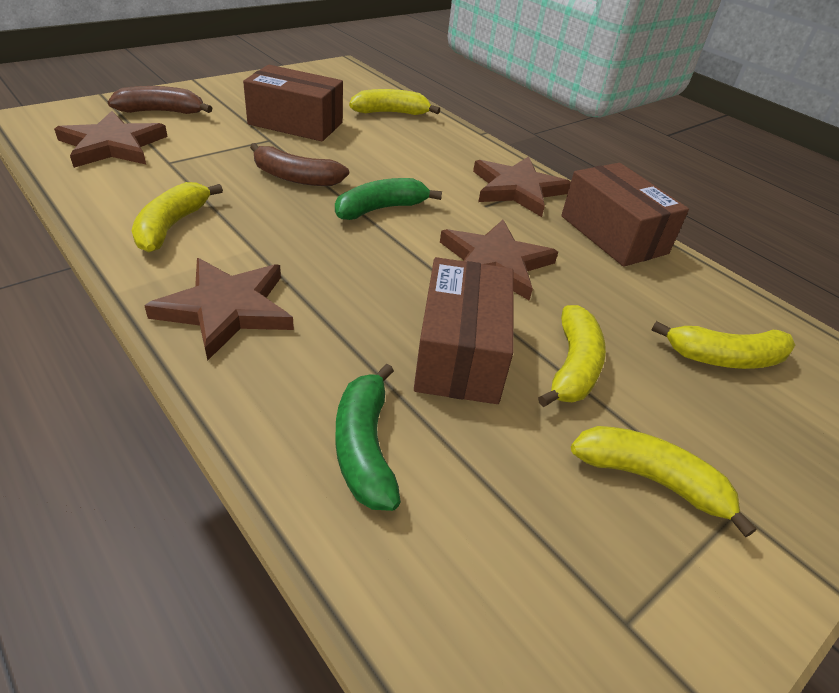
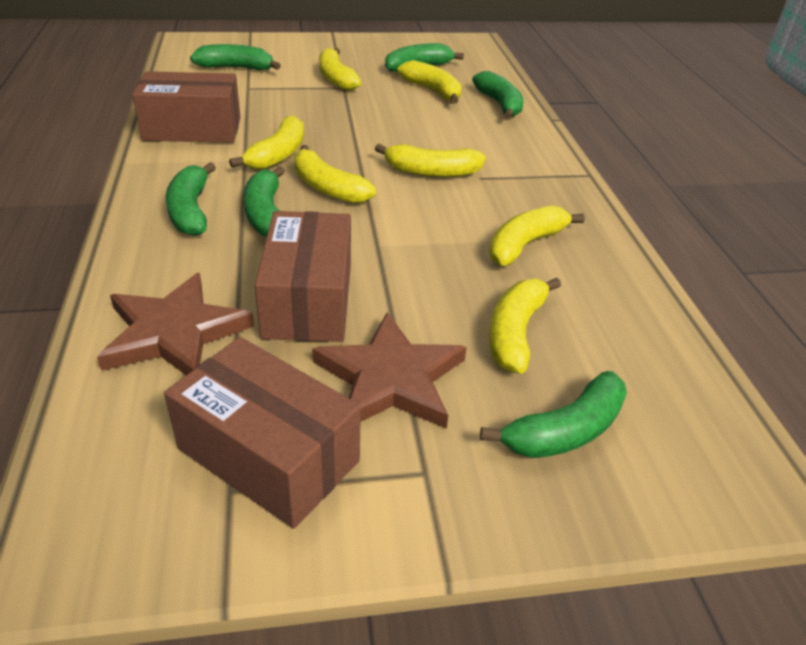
brown banana: [108,86,212,114] [250,143,349,186] = 2 -> none = 0
brown star: [54,111,168,168] [144,258,294,361] [440,220,558,301] [473,156,571,217] = 4 -> [97,273,254,375] [312,312,467,429] = 2
green banana: [335,178,442,220] [336,364,401,511] = 2 -> [166,162,216,236] [190,44,281,70] [244,166,285,237] [385,43,464,72] [472,71,524,119] [480,371,627,458] = 6
yellow banana: [132,182,223,252] [349,89,440,115] [538,305,606,407] [571,426,757,537] [651,321,795,369] = 5 -> [229,115,304,170] [294,145,376,204] [319,48,361,91] [375,144,486,177] [397,60,462,103] [489,205,585,266] [489,278,561,374] = 7

